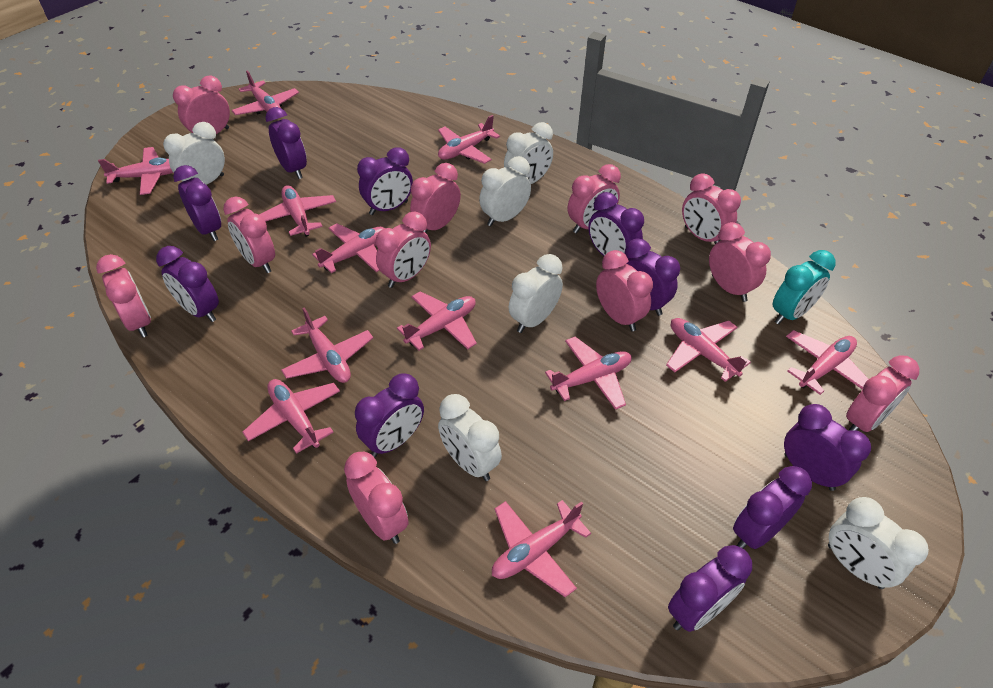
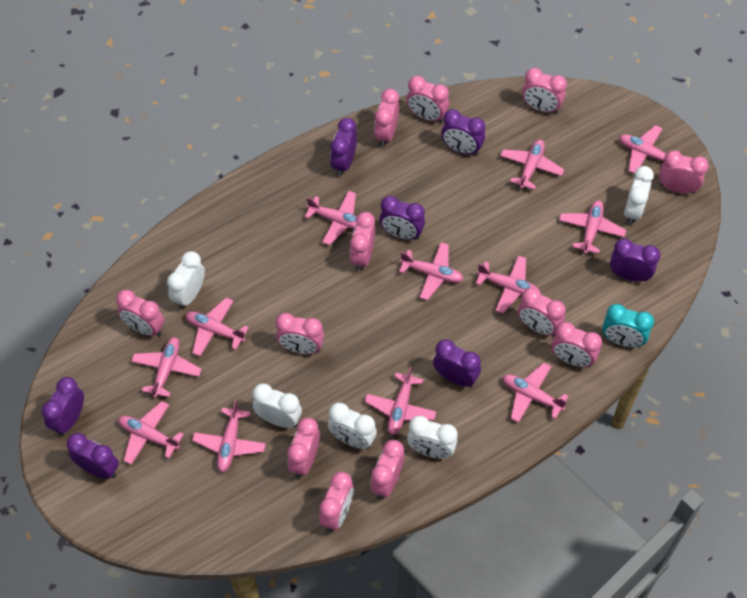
pink clock: [96,254,151,338] [173,76,230,134] [223,196,275,273] [344,452,409,544] [375,212,431,288] [410,163,461,233] [567,164,621,234] [596,250,653,331] [682,173,741,244] [709,222,771,302] [846,355,919,432] = 11 -> [116,290,165,336] [276,313,324,354] [287,418,320,478] [319,472,354,532] [350,212,375,271] [370,440,405,499] [374,89,399,147] [406,76,449,123] [518,288,566,336] [522,68,567,113] [552,322,602,367] [659,151,709,194] = 12
purple clock: [156,246,219,322] [173,165,221,241] [265,107,307,179] [355,374,424,457] [357,147,413,215] [588,192,644,256] [625,238,680,316] [668,545,752,632] [733,466,812,549] [784,404,871,491] = 10 -> [42,377,84,436] [66,433,119,479] [330,118,357,176] [379,196,425,240] [433,339,481,387] [441,109,485,155] [610,238,661,282] = 7
white clock: [163,122,225,185] [438,394,502,481] [479,156,531,226] [504,122,553,184] [509,254,563,333] [828,497,929,589] = 6 -> [167,251,205,309] [253,383,302,428] [328,403,377,449] [407,416,458,459] [624,166,654,225] = 5

